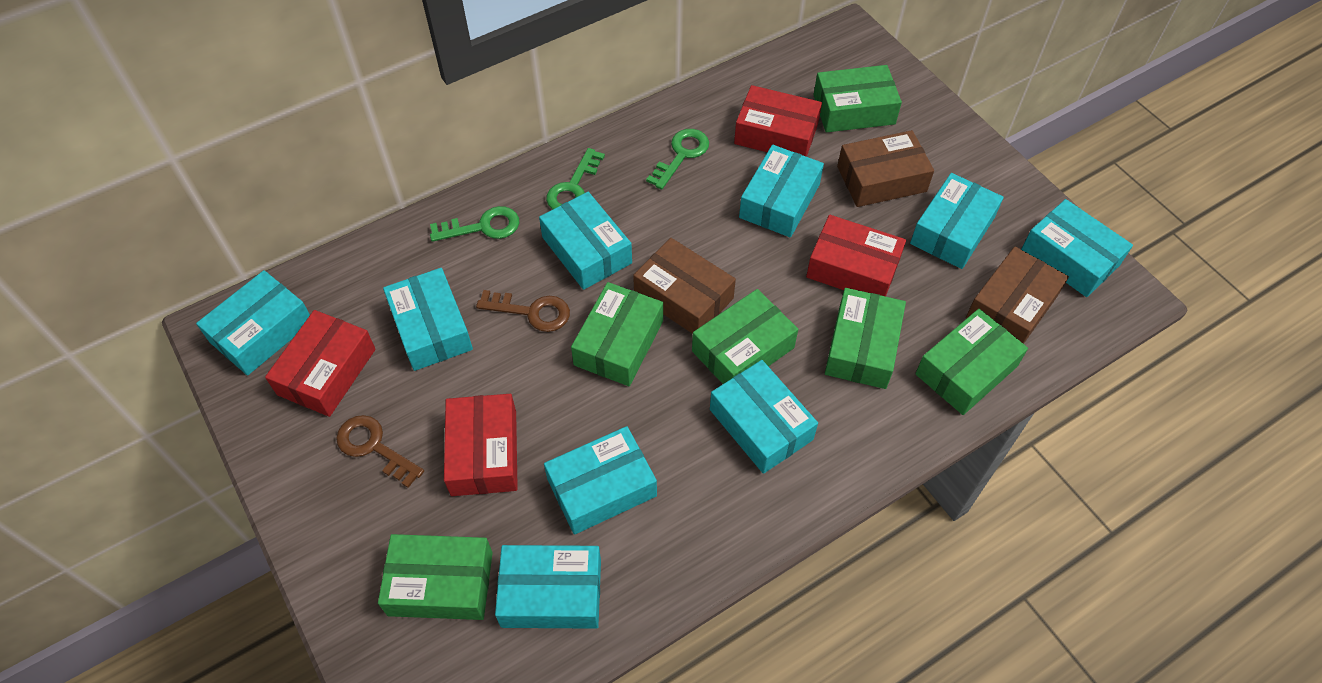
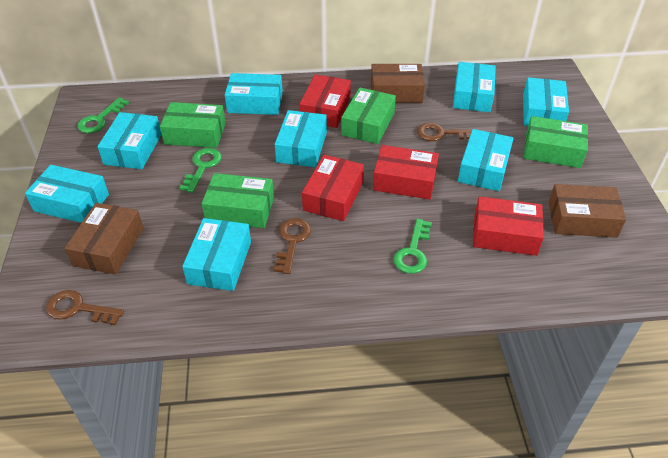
brown key: [336,415,424,488] [476,290,570,332] = 2 -> [46,290,124,325] [274,218,311,274] [417,123,478,141] = 3
green box: [378,534,493,620] [571,282,663,386] [692,289,798,384] [814,65,902,132] [825,288,906,389] [915,309,1028,415] = 6 -> [160,102,226,148] [202,173,274,228] [341,88,396,144] [524,116,588,168] = 4
turquoise box: [196,270,310,375] [383,268,473,371] [495,545,601,629] [539,192,632,290] [544,426,657,535] [710,360,818,474] [739,145,824,237] [910,173,1004,269] [1021,199,1133,297] = 9 -> [25,165,109,223] [97,112,162,169] [182,218,251,291] [225,73,283,115] [275,110,327,167] [453,62,496,112] [458,129,514,191] [523,77,569,126] = 8

